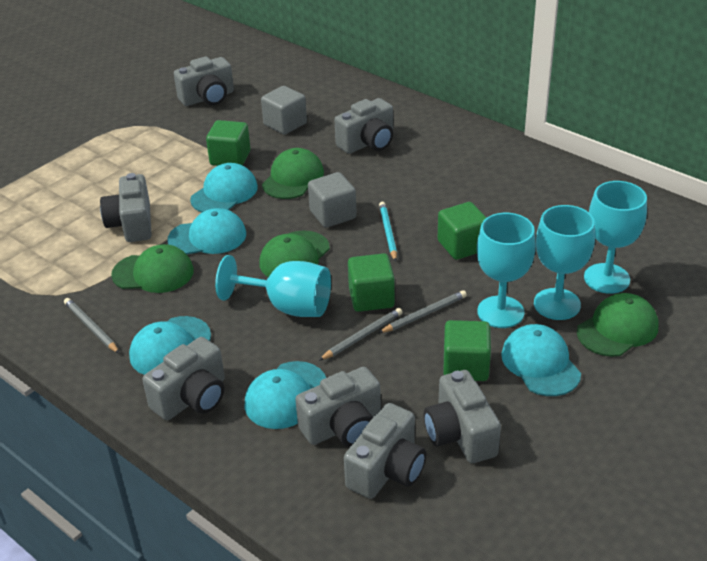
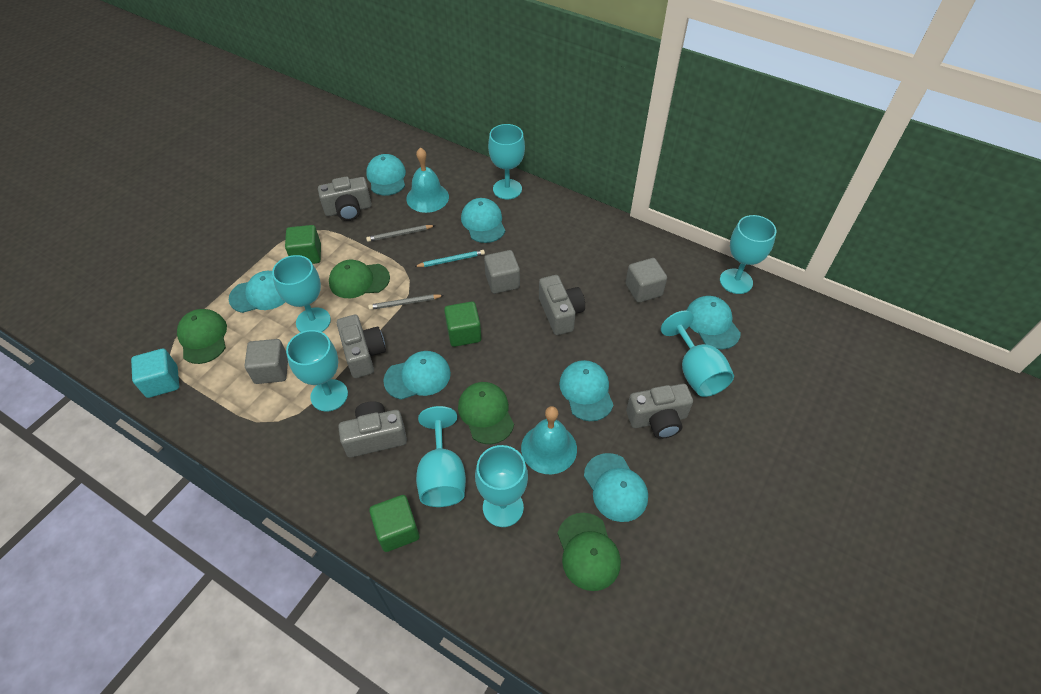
green cube: [206,120,251,166] [348,253,395,312] [438,202,487,260] [443,320,491,381] = 4 -> [285,225,321,264] [369,495,419,552] [444,301,481,347] = 3
grey camera: [100,173,151,242] [143,337,225,420] [174,57,234,106] [295,367,381,447] [335,98,393,154] [344,403,426,499] [424,370,501,463] = 7 -> [318,177,372,221] [337,315,386,378] [338,401,407,457] [539,275,585,335] [626,384,693,439] = 5
grey cube: [261,86,307,134] [308,172,357,228] = 2 -> [245,339,288,384] [484,250,520,294] [626,258,667,303] = 3
grey pencil: [64,298,119,353] [319,308,402,361] [379,290,467,333] = 3 -> [366,225,436,242] [368,294,444,310] = 2
turquoise bell: none = 0 -> [406,147,449,213] [521,406,577,474] = 2
turquoise cap: [129,316,211,375] [167,208,246,254] [190,163,258,212] [245,361,326,429] [501,324,581,396] = 5 -> [229,271,285,313] [366,154,406,196] [383,351,451,400] [461,198,505,243] [559,360,613,421] [584,453,648,522] [686,296,741,349] = 7
turquoise cube: none = 0 -> [131,349,179,398] = 1
turquoise goblet: [215,255,331,317] [477,213,536,328] [534,205,595,320] [584,181,647,294] = 4 -> [272,255,331,332] [286,330,348,412] [416,406,466,507] [475,445,528,527] [488,124,525,199] [661,311,734,397] [720,215,776,294] = 7

